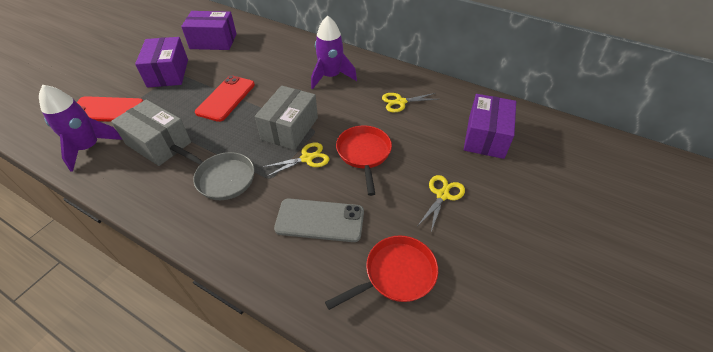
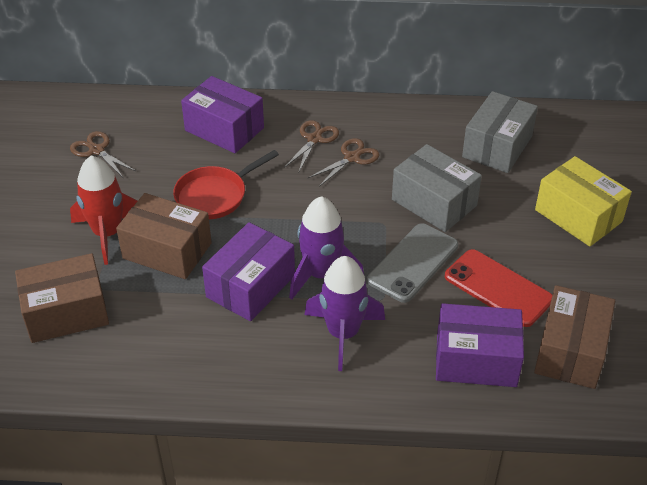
brown box: none = 0 -> [15,253,109,343] [116,193,212,279] [534,285,615,389] = 3
brown scissors: none = 0 -> [70,131,136,177] [284,120,339,172] [308,138,379,187] = 3
grey pan: [170,144,254,200] = 1 -> none = 0
red pan: [325,235,438,310] [336,126,392,196] = 2 -> [173,150,279,219] = 1
red phone: [77,96,144,122] [195,75,255,122] = 2 -> [445,249,552,327] = 1
red rocket: none = 0 -> [70,155,138,265] = 1
yellow box: none = 0 -> [535,156,632,246] = 1
yellow scissors: [263,142,329,177] [382,93,439,113] [418,175,465,232] = 3 -> none = 0

